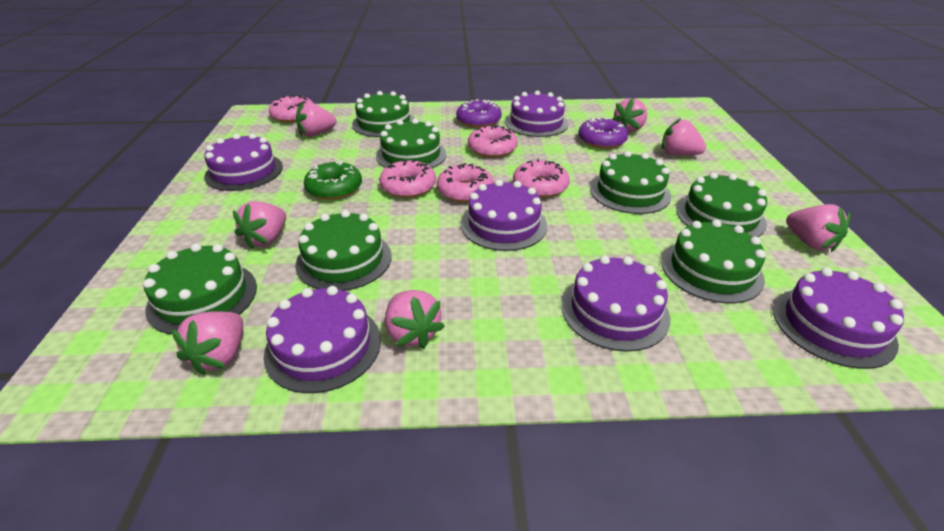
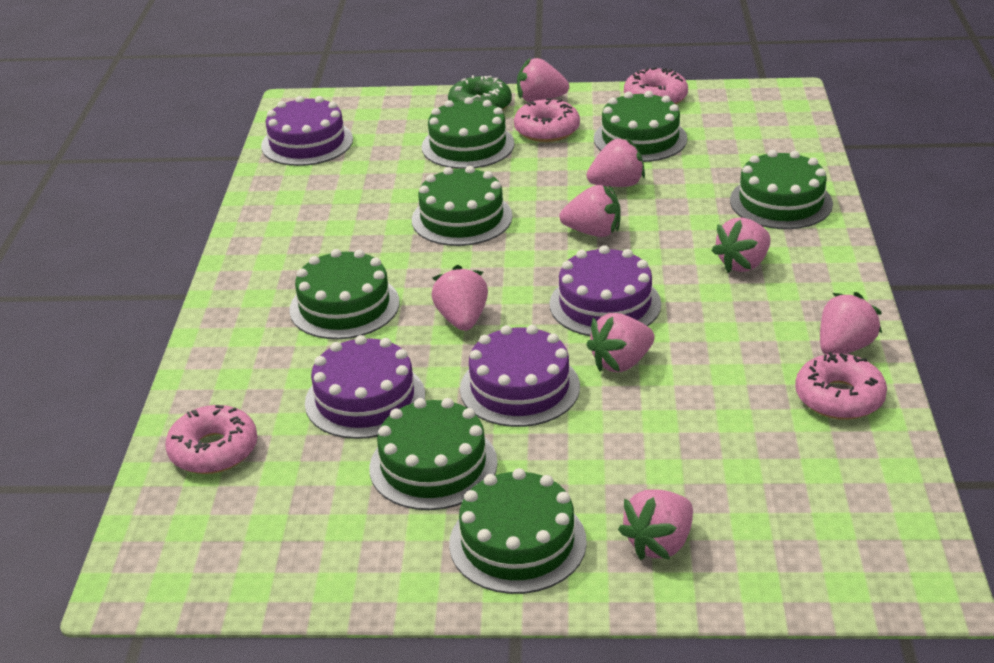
pink donut: [269,95,313,123] [379,159,436,198] [437,163,494,203] [468,125,518,158] [513,159,570,198] = 5 -> [165,405,258,474] [514,98,580,142] [624,67,688,104] [795,352,887,420] = 4
pink strawberry: [171,311,243,375] [233,201,286,250] [296,102,337,137] [385,290,445,349] [612,98,647,133] [662,118,706,156] [786,204,850,252] = 7 -> [431,265,488,331] [517,58,569,102] [559,185,621,237] [586,137,645,187] [587,313,655,372] [618,489,693,560] [711,217,771,273] [820,292,882,354] = 8
purple cake: [204,133,283,191] [264,286,381,393] [461,180,547,251] [505,90,569,137] [562,255,670,352] [773,268,904,369] = 6 -> [261,96,353,166] [305,335,425,439] [460,325,580,427] [550,245,661,336] = 4
purple donut: [456,99,502,128] [578,118,628,149] = 2 -> none = 0

